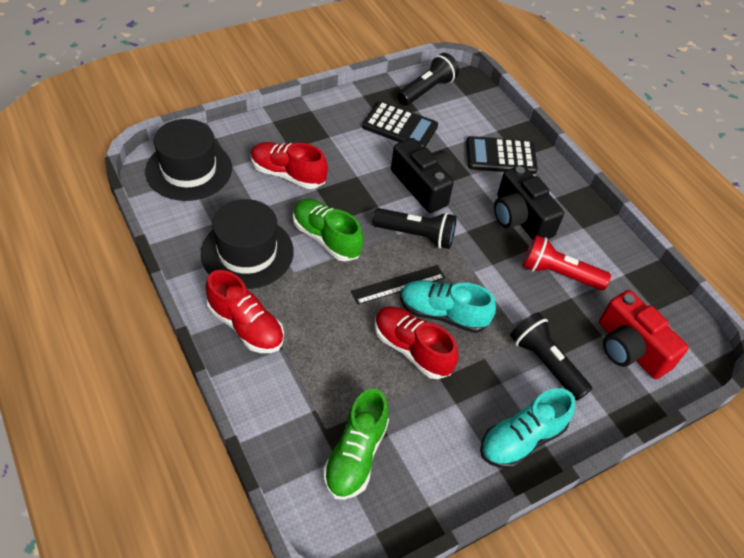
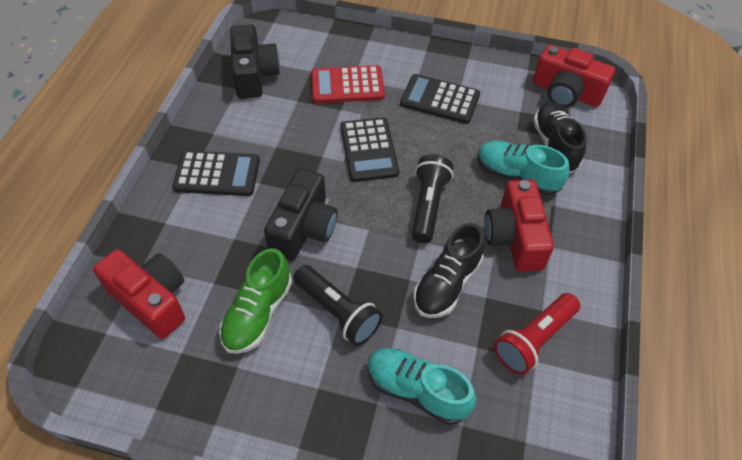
black calculator: [362,101,438,148] [466,136,538,174] = 2 -> [172,150,260,196] [340,117,399,182] [400,74,480,124] = 3
black flashlight: [372,208,457,249] [397,53,459,106] [510,312,592,401] = 3 -> [293,265,382,346] [412,154,453,243] = 2
black hat: [145,119,232,201] [201,199,294,289] = 2 -> none = 0
black ruler: [351,265,445,305] = 1 -> none = 0
black shoe: none = 0 -> [413,223,485,318] [533,102,587,174] = 2
green shoe: [293,199,363,261] [323,388,389,500] = 2 -> [219,248,292,354] = 1
red calculator: none = 0 -> [311,65,385,103] = 1
red camera: [599,290,689,379] = 1 -> [93,249,185,339] [484,180,554,272] [533,44,615,108] = 3
red shoe: [205,270,284,353] [251,142,328,189] [375,306,458,379] = 3 -> none = 0

